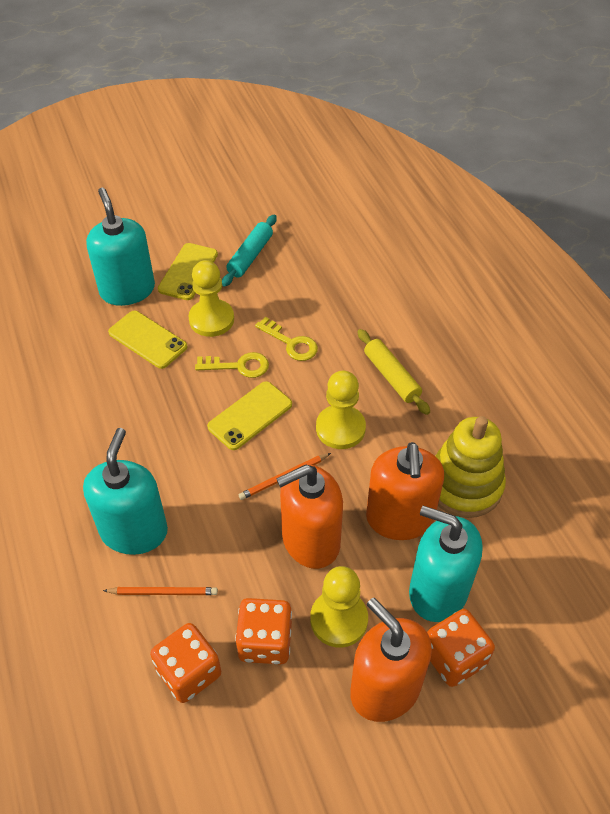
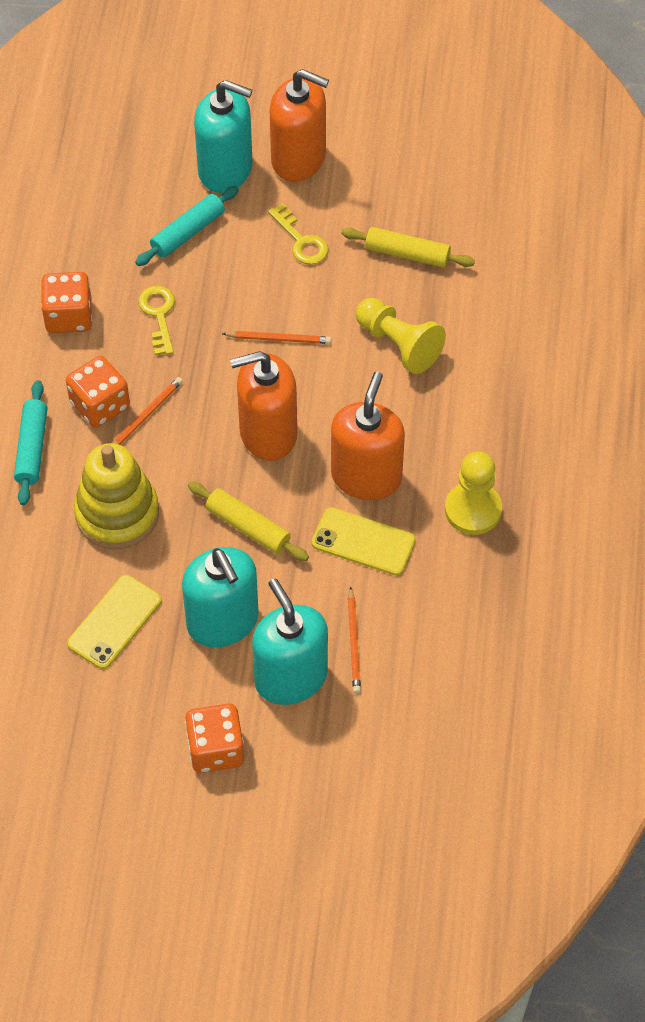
orange pencil: [103,587,218,595] [239,453,331,500] = 2 -> [113,377,183,445] [222,331,331,344] [348,586,361,693] = 3
turquoise rolling pin: [222,215,277,287] = 1 -> [14,380,48,505] [135,186,239,266] = 2
yellow pawn: [188,260,234,337] [310,566,368,648] [316,371,366,449] = 3 -> [356,298,446,374] [445,451,502,535] = 2
yellow phone: [108,311,187,369] [158,243,218,300] [207,381,292,450] = 3 -> [67,575,162,669] [312,507,416,576] = 2
yellow rolling pin: [357,329,430,415] = 1 -> [188,481,309,561] [342,227,475,268] = 2

